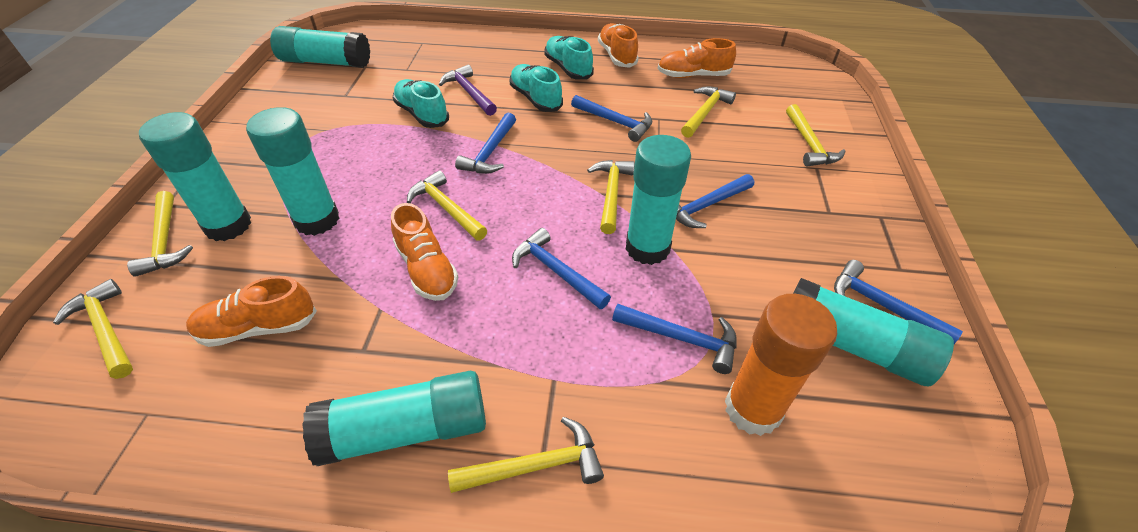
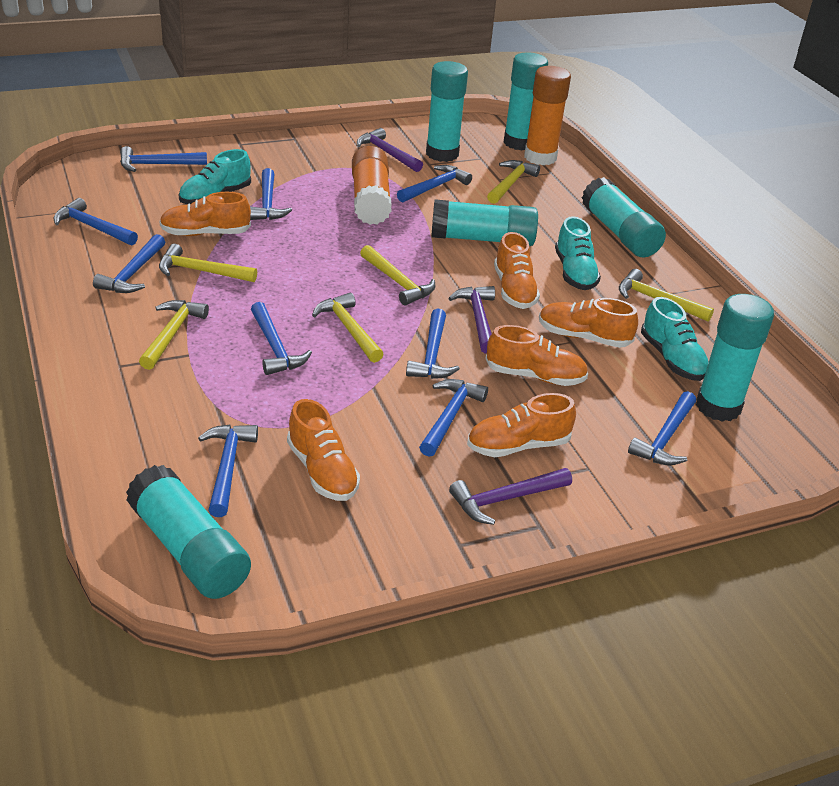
blue hammer: [455,113,516,174] [512,228,611,309] [571,95,652,142] [612,304,737,374] [676,174,754,228] [834,260,963,344] = 6 -> [53,198,138,245] [93,234,165,293] [120,146,207,172] [198,424,258,517] [250,168,292,220] [251,302,312,375] [397,165,472,203] [406,308,460,379] [419,379,488,457] [628,391,696,465] = 10
orange glue stick: [725,294,837,436] = 1 -> [352,146,392,225] [524,66,571,165] = 2
orange shoe: [186,276,317,347] [391,203,458,301] [598,23,639,68] [657,38,736,78] = 4 -> [159,192,251,236] [287,399,360,501] [467,393,576,457] [486,325,588,386] [494,232,540,309] [539,298,638,348] = 6
purple hammer: [439,65,497,116] = 1 -> [357,128,423,172] [448,286,495,354] [449,468,572,525] = 3
yellow hammer: [53,279,133,379] [127,191,193,277] [407,170,487,241] [448,417,604,493] [587,160,635,234] [681,86,736,138] [786,104,845,166] = 7 -> [139,300,209,370] [159,244,257,282] [312,293,384,363] [360,245,435,306] [487,160,540,204] [619,269,714,322] = 6

